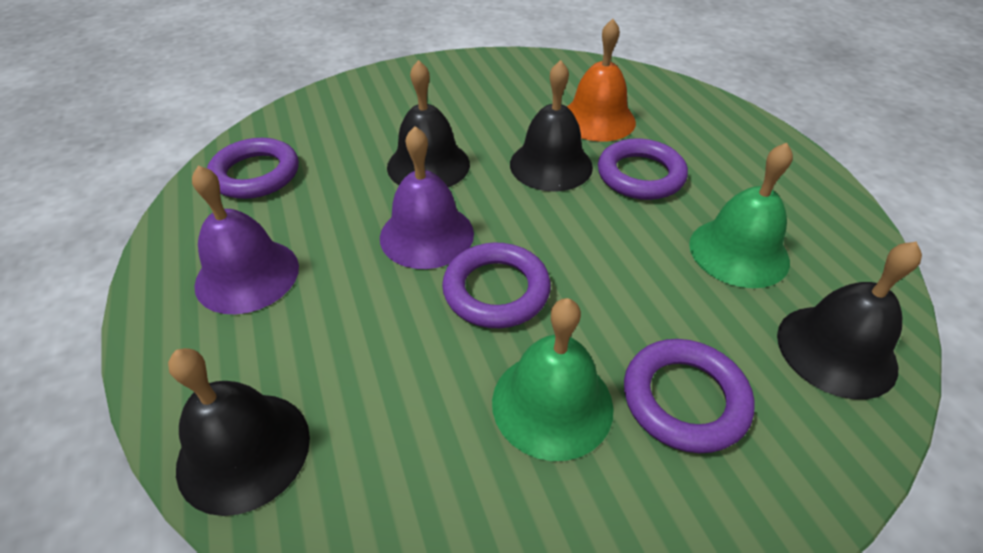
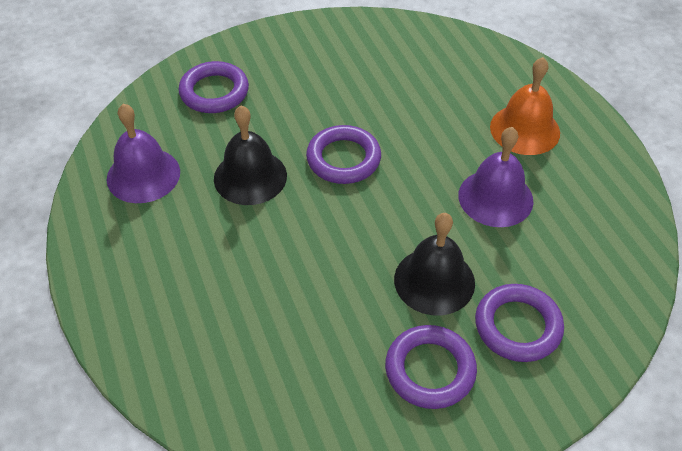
black bell: [168,348,310,516] [387,60,470,187] [510,60,593,191] [777,241,922,400] = 4 -> [214,105,287,205] [394,213,475,316] = 2
green bell: [492,298,614,461] [689,143,793,288] = 2 -> none = 0

